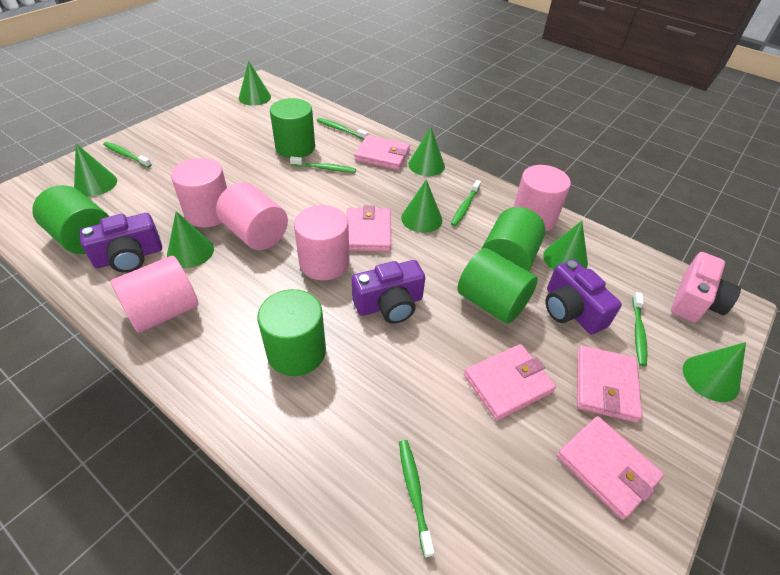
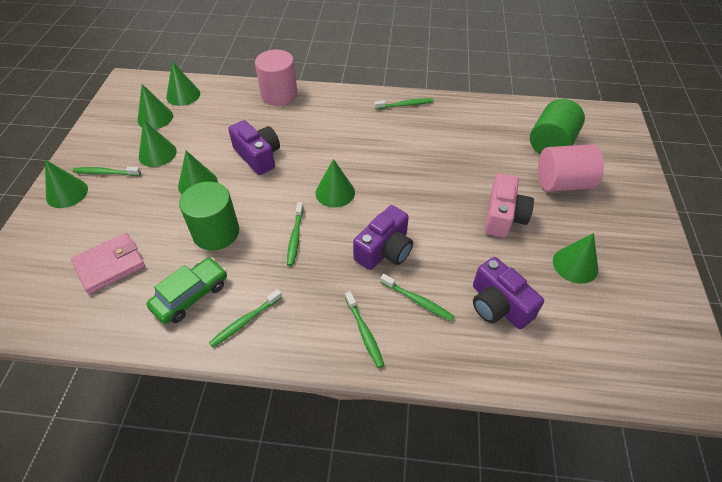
green car: none = 0 -> [146,257,227,324] = 1
green cylinder: [33,185,109,254] [257,289,326,376] [270,98,315,158] [457,248,538,324] [482,207,546,271] = 5 -> [179,182,239,250] [530,99,585,154] = 2
pink cylinder: [110,256,199,333] [171,158,227,227] [216,182,288,250] [294,205,350,280] [513,165,571,232] = 5 -> [255,50,298,106] [538,144,604,192] = 2
pink wallet: [346,205,391,252] [354,135,410,170] [464,344,556,421] [557,416,664,520] [577,345,642,423] = 5 -> [71,233,145,294] = 1

